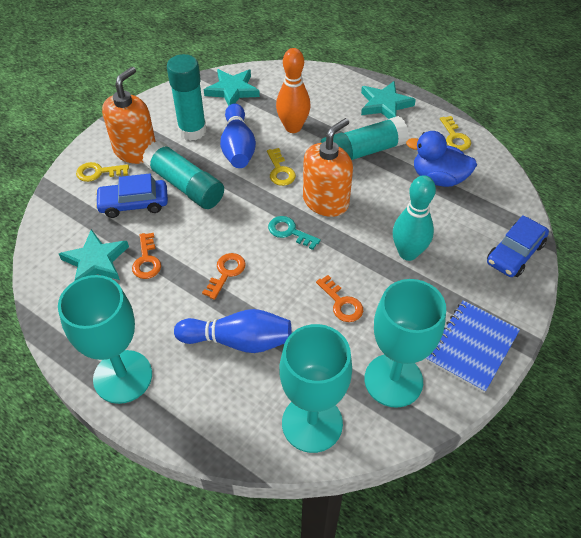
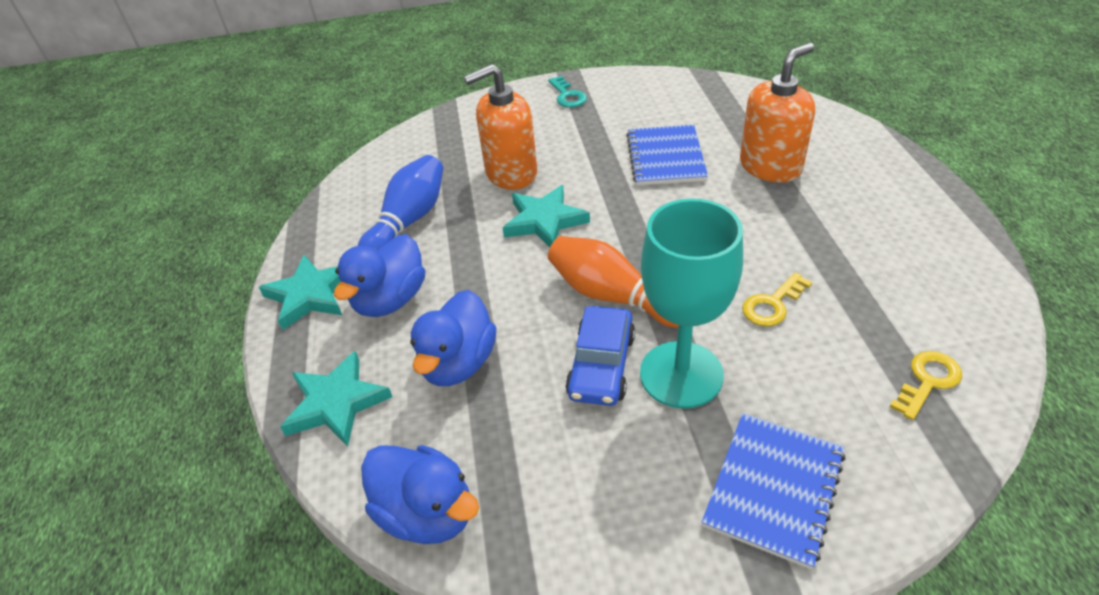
blue bowling pin: [174,309,292,353] [220,103,256,168] = 2 -> [358,155,443,251] = 1
blue car: [95,174,168,218] [487,215,549,277] = 2 -> [566,306,635,406] = 1
blue duck: [406,131,477,187] = 1 -> [334,234,425,317] [361,445,479,544] [410,290,496,386] = 3
blue notebook: [426,300,520,393] = 1 -> [626,125,708,186] [702,413,846,569] = 2
orange key: [132,233,161,279] [202,253,246,300] [316,275,363,322] = 3 -> none = 0
turquoise bowling pin: [393,175,436,261] = 1 -> none = 0
turquoise glue stick: [142,141,224,209] [167,54,206,141] [320,116,409,160] = 3 -> none = 0
turquoise goblet: [58,275,152,404] [280,324,352,453] [365,279,446,408] = 3 -> [640,198,743,409] = 1
yellow key: [76,162,129,182] [267,148,296,186] [440,116,471,151] = 3 -> [742,272,812,327] [890,351,962,420] = 2

